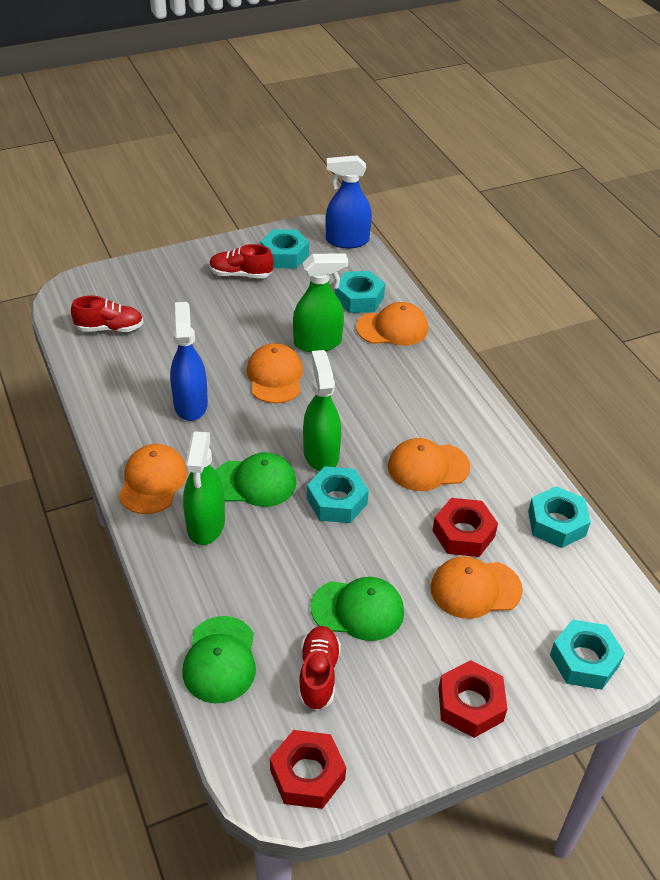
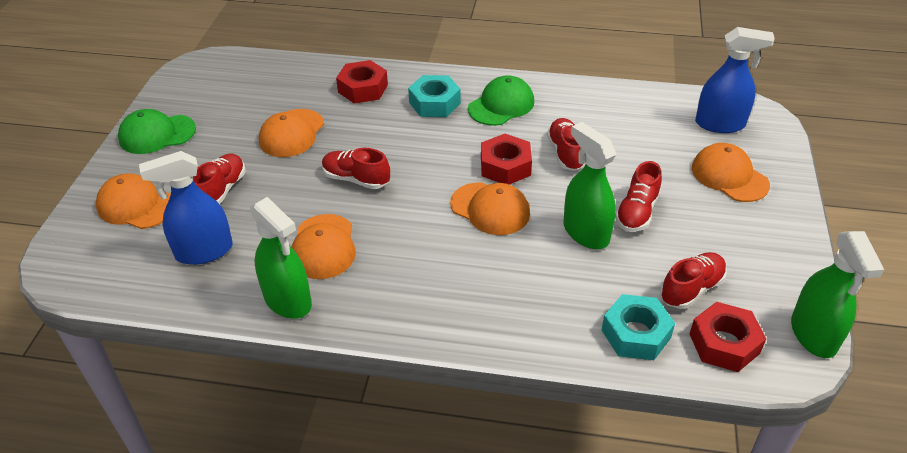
green cap: [183,616,256,703] [216,452,297,507] [311,577,404,641] = 3 -> [118,109,196,154] [468,75,534,126] = 2
red shoe: [71,296,143,332] [209,244,274,278] [299,626,341,710] = 3 -> [193,153,246,204] [322,148,390,189] [547,118,586,171] [615,161,662,232] [660,252,727,309] = 5
turquoise nut: [261,229,309,269] [307,466,369,523] [335,271,385,313] [528,486,591,548] [550,619,625,690] = 5 -> [408,75,461,117] [602,294,675,360] = 2

